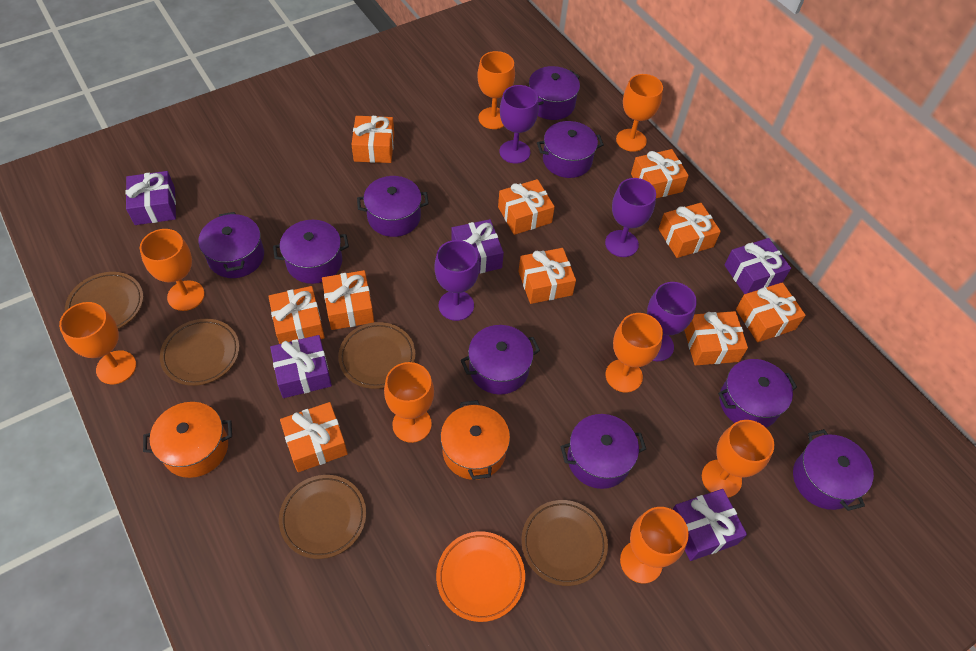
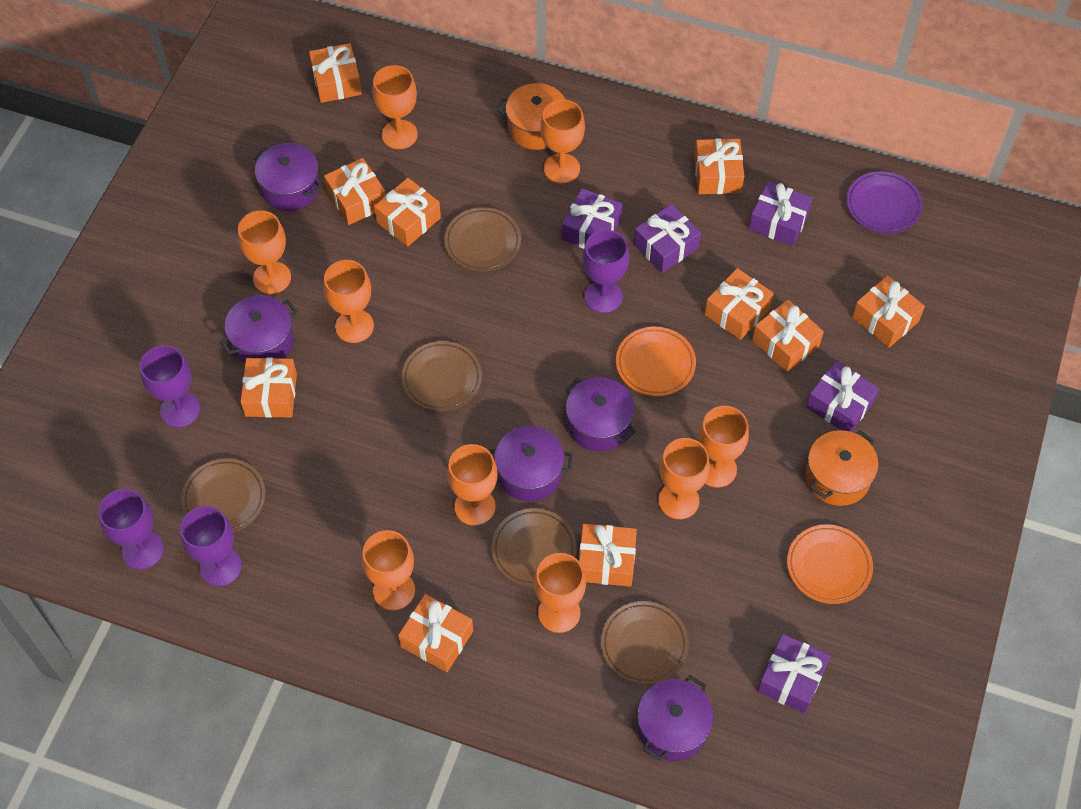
orange goblet: [59,302,136,384] [140,229,205,311] [384,362,434,443] [477,51,515,129] [605,313,663,393] [616,74,663,152] [620,507,689,583] [702,420,774,498] = 8 -> [238,211,291,294] [323,260,374,343] [362,530,415,611] [372,65,418,149] [447,444,498,526] [534,553,586,633] [540,100,585,184] [658,438,710,519] [699,406,749,488] = 9
orange plate: [436,531,525,622] = 1 -> [616,327,696,396] [787,524,873,604] = 2
purple plate: none = 0 -> [846,171,923,234] = 1
purple pot: [199,212,264,278] [273,220,349,284] [357,176,429,237] [461,325,540,395] [529,66,580,120] [537,121,604,178] [561,414,646,489] [718,359,797,428] [793,429,874,511] = 9 -> [220,295,298,363] [253,143,321,211] [488,426,572,502] [565,377,636,451] [637,675,713,761] = 5

